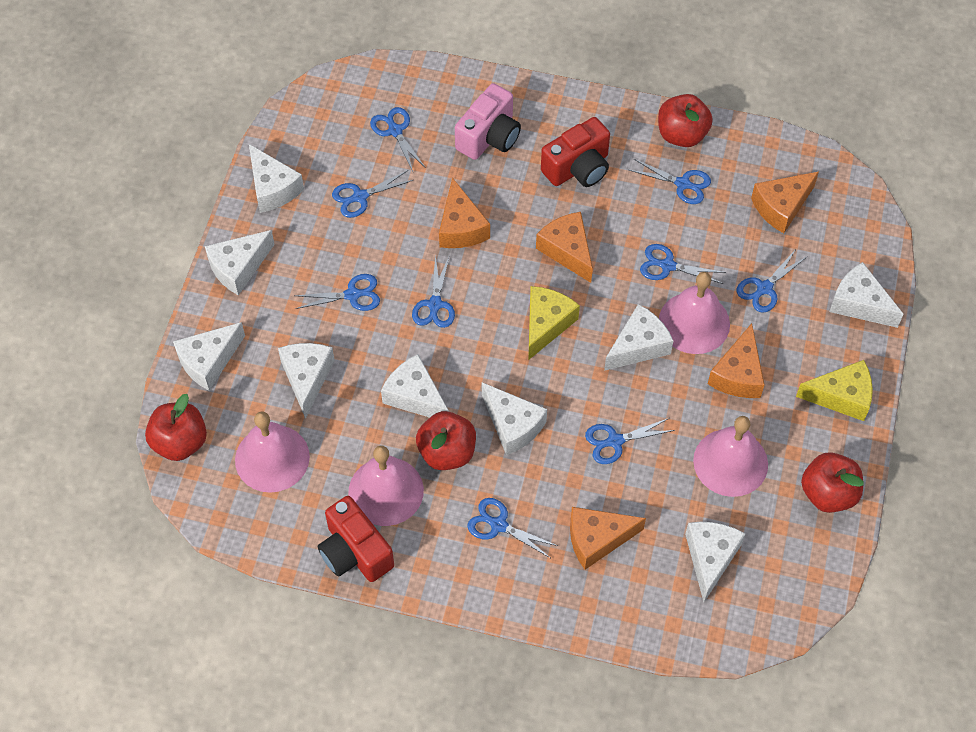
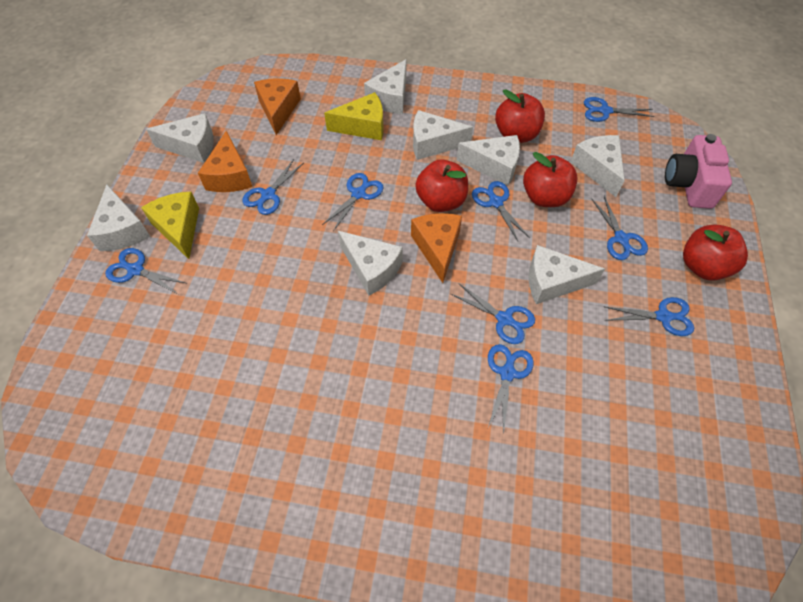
orange cheese: [439,177,490,248] [536,212,593,283] [570,507,646,569] [708,323,764,398] [751,172,819,233] = 5 -> [198,131,252,192] [254,78,301,135] [411,213,462,283] = 3
pink bell: [235,412,310,493] [348,445,424,526] [659,272,730,354] [693,416,768,497] = 4 -> none = 0
red camera: [318,496,394,582] [541,117,610,187] = 2 -> none = 0
white cheese: [173,322,245,391] [205,230,275,295] [249,144,304,213] [278,343,335,419] [381,354,449,418] [482,382,547,455] [604,304,673,371] [685,522,746,602] [829,262,904,328] = 9 -> [87,184,151,251] [146,113,214,163] [338,231,402,296] [364,59,406,114] [413,110,473,160] [456,135,520,186] [528,245,605,304] [571,135,625,197] = 8

